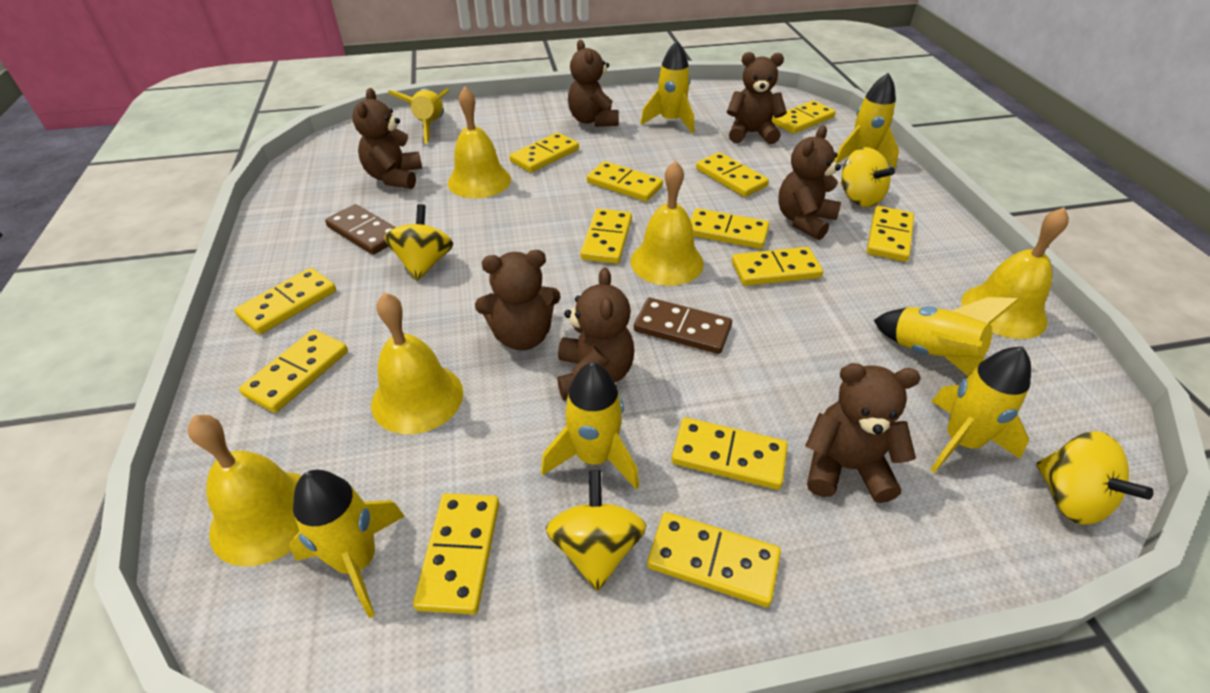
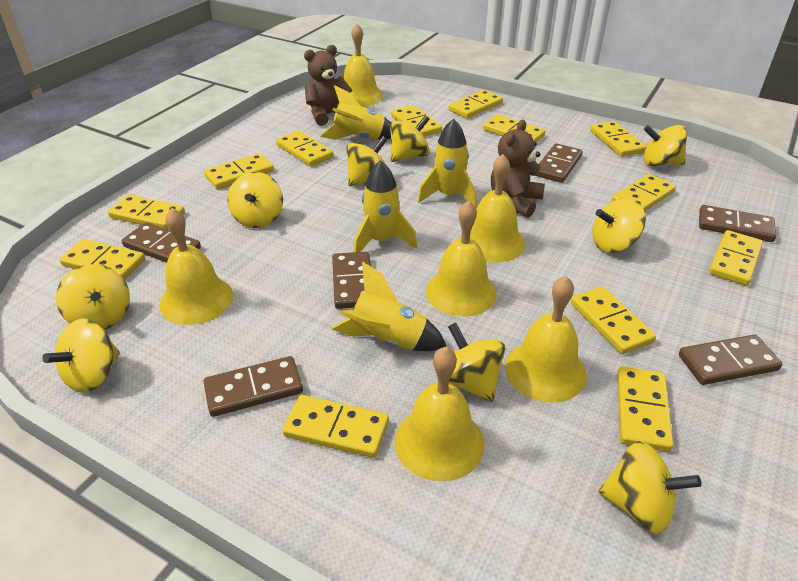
brown domino: [325,204,396,255] [634,298,732,354] = 2 -> [121,222,201,262] [203,356,303,417] [332,252,371,309] [535,143,583,183] [679,334,782,385] [699,205,776,242] = 6
brown teddy bear: [352,88,422,189] [475,250,561,350] [557,267,634,401] [568,40,619,127] [727,52,787,144] [778,126,841,240] [805,363,921,503] = 7 -> [304,45,352,126] [491,120,545,218] = 2
yellow bell: [188,415,302,567] [371,292,463,434] [448,87,511,198] [631,161,704,286] [961,207,1069,339] = 5 -> [160,208,233,325] [344,24,383,107] [395,347,484,482] [426,200,497,317] [461,154,525,263] [505,276,587,402] = 6
yellow rocket: [289,470,405,618] [388,88,449,144] [541,362,639,489] [640,41,694,134] [835,73,899,169] [873,297,1019,376] [930,346,1031,473] = 7 -> [320,86,391,140] [332,262,447,351] [354,160,417,252] [418,118,477,208] = 4
yellow spinning top: [384,204,453,281] [546,470,646,591] [841,147,895,207] [1036,432,1154,525] = 4 -> [42,319,120,393] [56,264,130,329] [227,172,283,228] [346,136,387,186] [390,115,430,162] [448,322,505,402] [592,198,646,253] [599,441,702,534] [643,125,687,166] = 9

